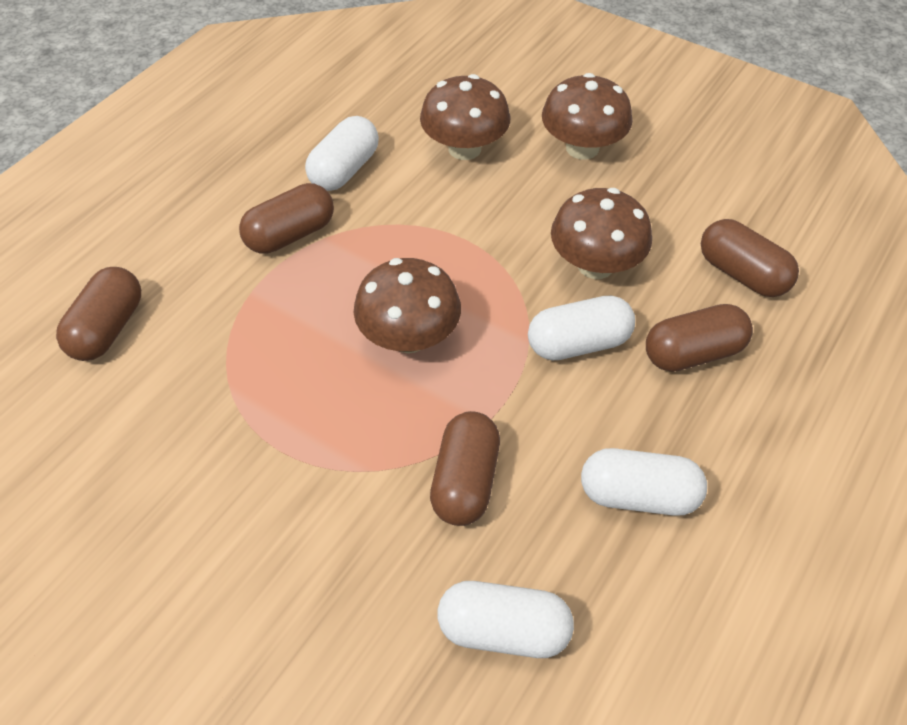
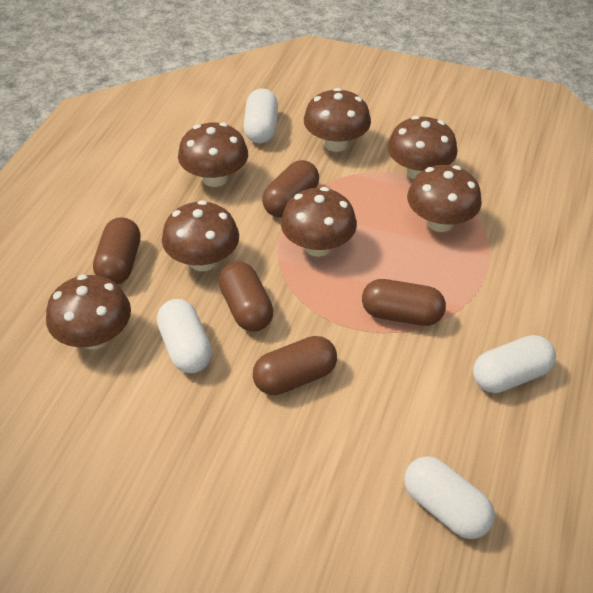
brown mushroom: [354,258,461,353] [420,74,510,160] [542,73,633,160] [551,188,652,279] = 4 -> [46,274,131,350] [162,200,239,271] [178,122,248,187] [281,187,357,257] [304,88,371,152] [387,116,457,179] [407,165,482,232] = 7

